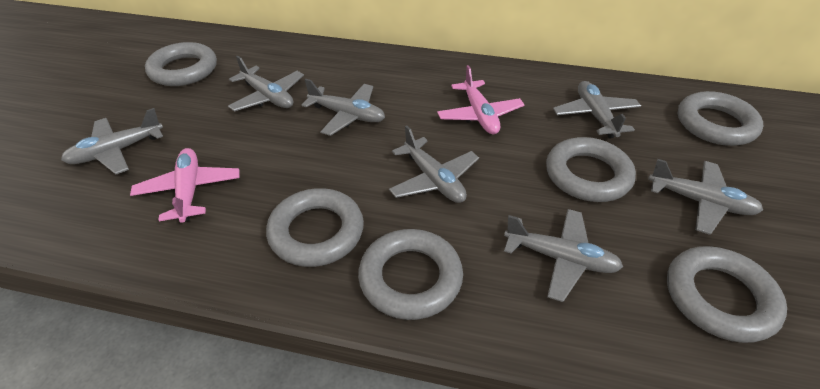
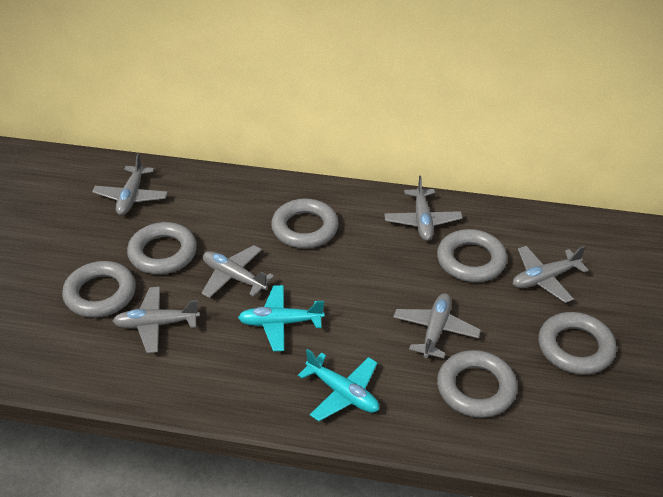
grey plane: [61,108,163,174] [228,55,304,112] [301,79,385,136] [389,126,479,203] [504,209,623,302] [553,81,641,138] [648,159,763,235] = 7 -> [92,153,168,215] [113,287,200,353] [201,245,274,298] [384,176,463,241] [393,293,481,358] [513,246,589,303] = 6
pink plane: [130,148,240,223] [437,65,524,134] = 2 -> none = 0
turquoise plane: none = 0 -> [238,285,324,351] [298,349,379,421] = 2

